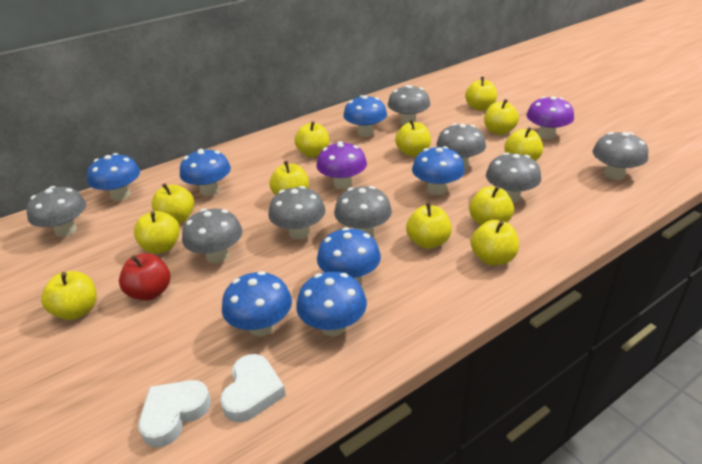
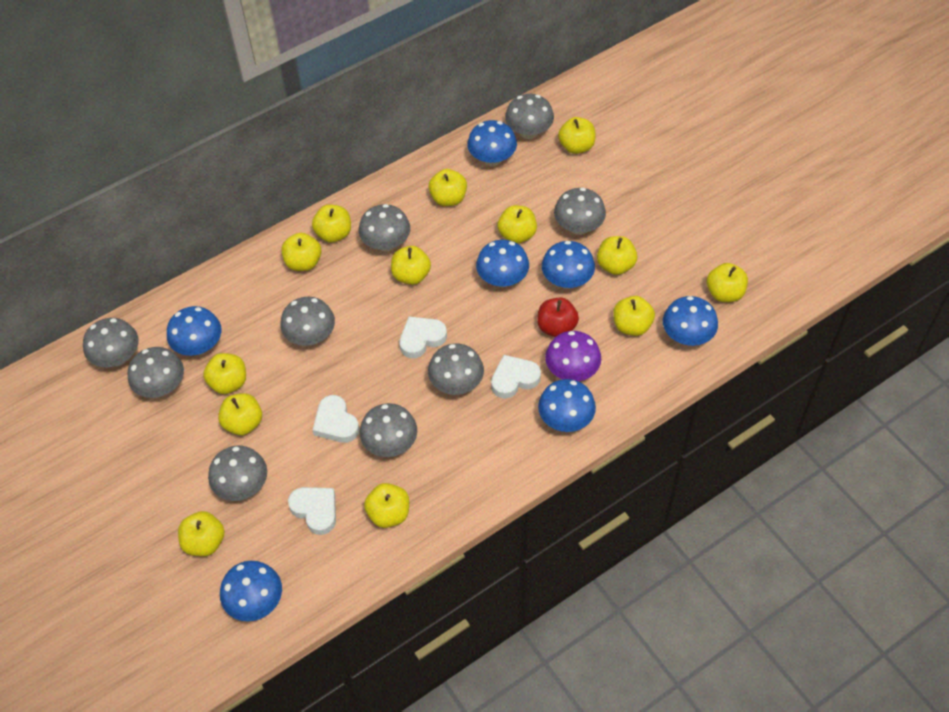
grey mushroom: [27,186,86,237] [182,209,242,263] [268,186,326,239] [334,186,392,236] [388,85,430,125] [436,123,486,169] [486,152,541,203] [592,132,648,180] = 8 -> [83,318,139,367] [127,347,184,398] [208,446,267,501] [280,297,335,346] [359,204,410,252] [360,403,417,457] [428,344,484,395] [505,94,554,139] [554,188,606,235] = 9
purple mushroom: [317,141,367,189] [527,96,574,139] = 2 -> [545,331,601,381] = 1
white heart: [138,380,211,447] [220,354,286,422] = 2 -> [288,487,336,535] [313,395,359,443] [399,316,447,358] [491,355,541,399] = 4
yellow apple: [41,271,97,320] [134,211,180,254] [151,183,194,224] [269,161,309,195] [294,121,329,157] [395,120,431,157] [406,203,452,249] [465,77,497,111] [469,186,514,225] [471,220,519,266] [484,99,519,135] [504,127,543,161] = 12 -> [178,511,225,556] [203,353,246,394] [218,393,262,435] [281,233,321,271] [312,205,351,243] [364,483,409,528] [391,246,431,285] [429,169,467,206] [498,205,537,244] [558,117,596,154] [597,236,637,275] [613,296,655,336] [707,263,748,302] = 13

